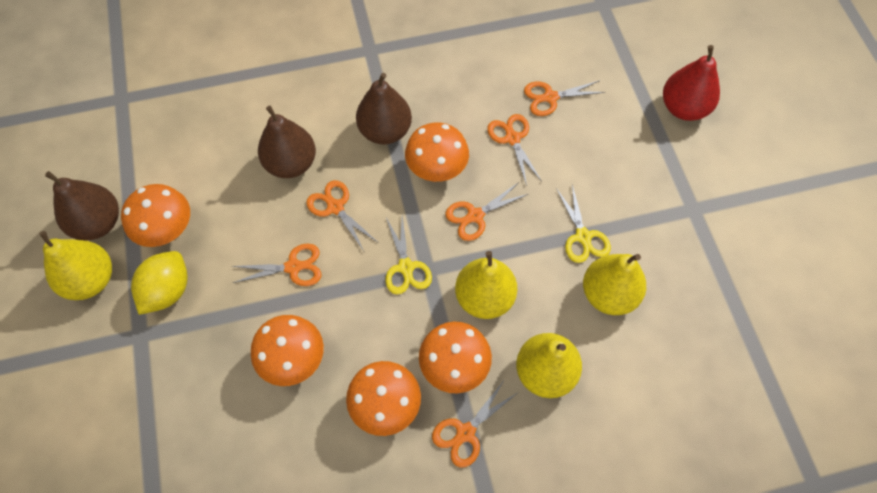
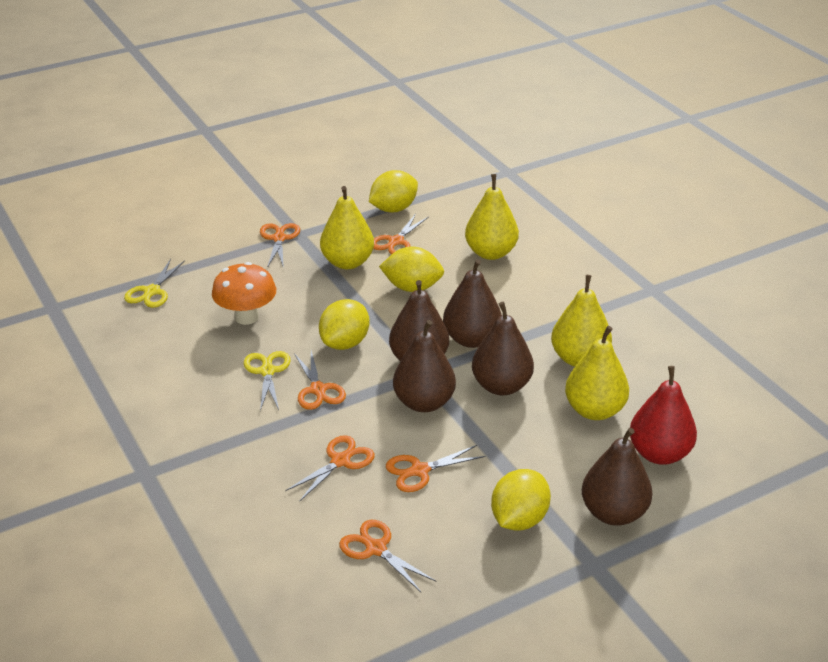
brown pear: [45,171,119,241] [258,106,316,178] [356,73,412,145] = 3 -> [389,280,449,361] [393,320,456,412] [443,259,502,348] [472,302,534,395] [582,428,652,526] = 5
orange mushroom: [121,184,190,247] [251,315,324,386] [346,361,421,436] [405,123,469,182] [419,322,492,394] = 5 -> [212,262,276,325] = 1
yellow lemon: [131,251,188,315] = 1 -> [319,299,370,350] [369,170,418,212] [379,247,444,292] [491,469,551,531] = 4

